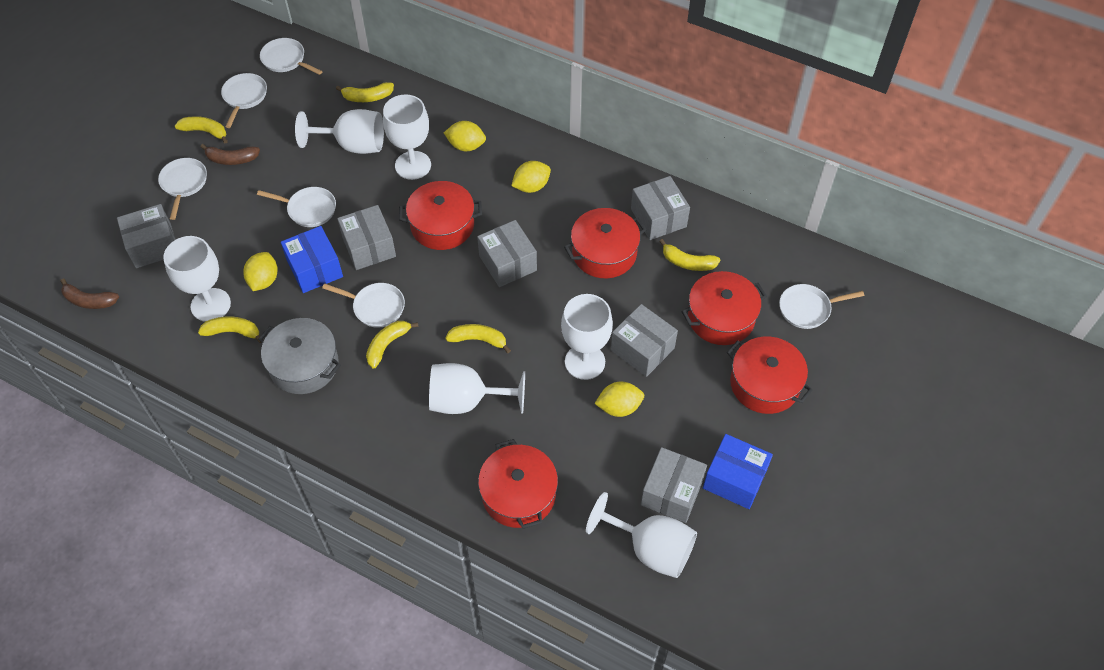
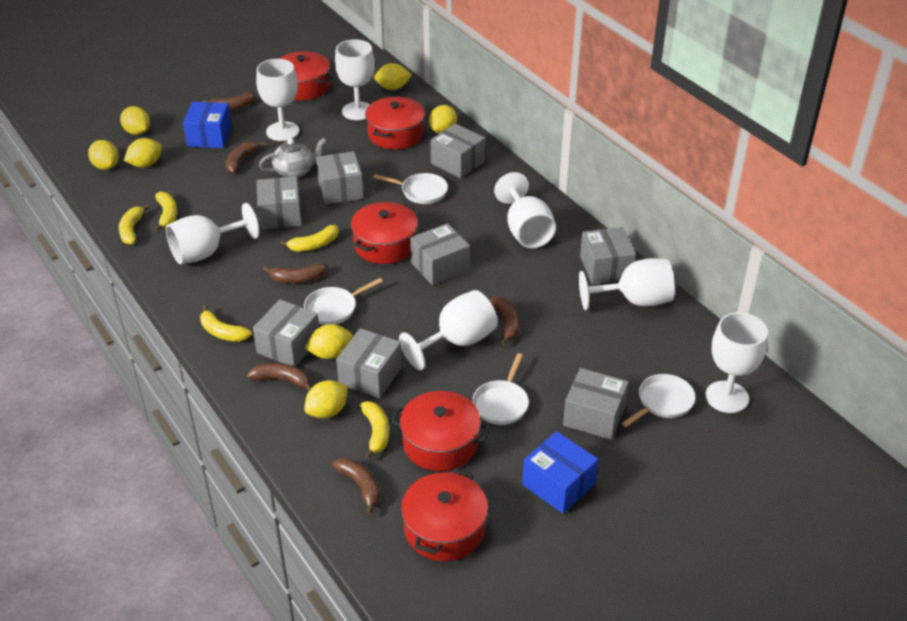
brown banana: [60,278,119,309] [201,144,260,165] = 2 -> [202,92,255,111] [226,141,265,173] [247,363,312,391] [263,263,327,284] [332,458,380,515] [490,297,520,345] = 6
grey box: [117,204,176,268] [337,205,396,270] [477,220,537,287] [611,304,678,377] [631,176,690,240] [641,447,707,523] = 6 -> [253,299,319,367] [257,176,302,229] [316,151,364,204] [336,328,402,399] [410,223,470,286] [431,123,485,178] [563,368,629,440] [580,227,636,284] = 8
grey pot: [258,318,341,394] = 1 -> none = 0
grey teapot: none = 0 -> [259,138,327,178] = 1
white goblet: [163,236,231,321] [295,109,384,154] [383,94,431,180] [429,363,525,414] [561,294,613,380] [586,492,697,578] = 6 -> [166,203,259,264] [256,59,299,141] [335,39,375,120] [399,290,498,370] [494,172,556,248] [579,258,675,311] [706,312,768,413] = 7
white pan: [158,158,207,220] [221,73,267,128] [257,187,336,227] [260,38,323,75] [322,283,405,328] [779,284,864,329] = 6 -> [304,278,383,325] [373,173,448,204] [472,353,529,425] [621,374,696,427] = 4
yellow banana: [175,116,228,144] [198,316,261,343] [336,82,394,102] [366,321,419,369] [445,324,511,353] [659,239,720,271] = 6 -> [119,204,150,245] [154,192,177,231] [200,306,252,342] [280,225,339,252] [360,401,389,459] = 5
yellow lemon: [243,252,278,291] [444,121,486,151] [511,161,551,193] [594,382,644,417] = 4 -> [88,140,119,170] [120,106,150,135] [124,138,162,168] [304,380,348,418] [305,324,353,359] [374,63,412,90] [429,105,457,134] = 7

